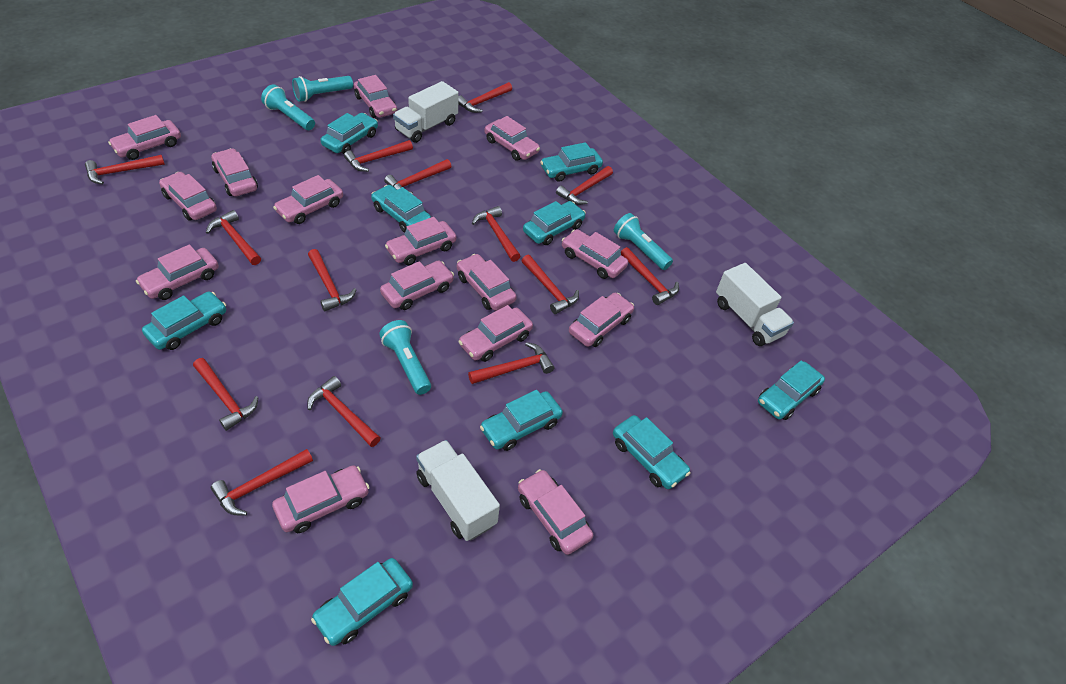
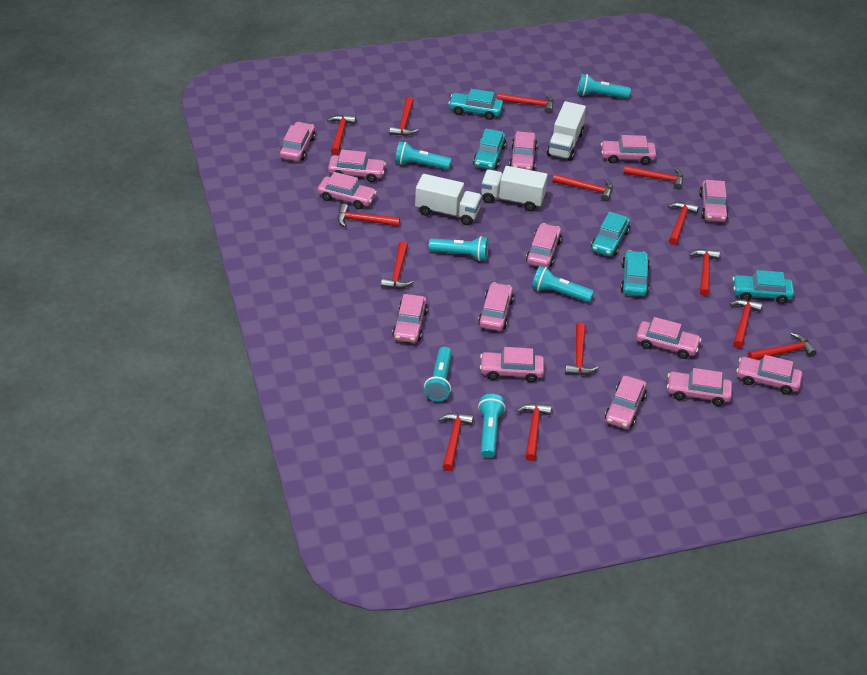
pink car: [108,115,181,160] [136,244,219,300] [159,172,217,221] [211,148,258,196] [272,465,370,533] [273,175,343,224] [354,75,397,118] [380,261,454,310] [385,217,456,266] [457,254,517,311] [458,305,533,362] [484,116,540,161] [518,469,593,555] [562,229,628,279] [569,293,634,347] = 15 -> [280,122,315,161] [317,172,377,209] [328,150,386,182] [392,294,428,343] [478,282,514,331] [480,347,544,382] [509,131,537,171] [526,223,562,268] [601,135,656,165] [605,376,647,429] [636,317,701,359] [667,368,732,406] [699,180,729,222] [736,355,803,395] = 14
turquoise car: [142,291,226,350] [311,558,413,646] [321,113,378,154] [371,185,431,233] [480,390,563,451] [523,201,586,245] [540,142,603,182] [613,415,691,489] [758,360,825,420] = 9 -> [448,89,503,120] [473,129,506,170] [591,212,630,256] [621,250,650,296] [732,270,794,304] = 5
turquoise flashlight: [261,84,315,130] [292,76,353,102] [379,320,431,395] [614,213,673,270] = 4 -> [395,141,452,170] [424,347,452,401] [429,236,489,261] [478,394,506,458] [532,266,594,302] [577,74,631,98] = 6

